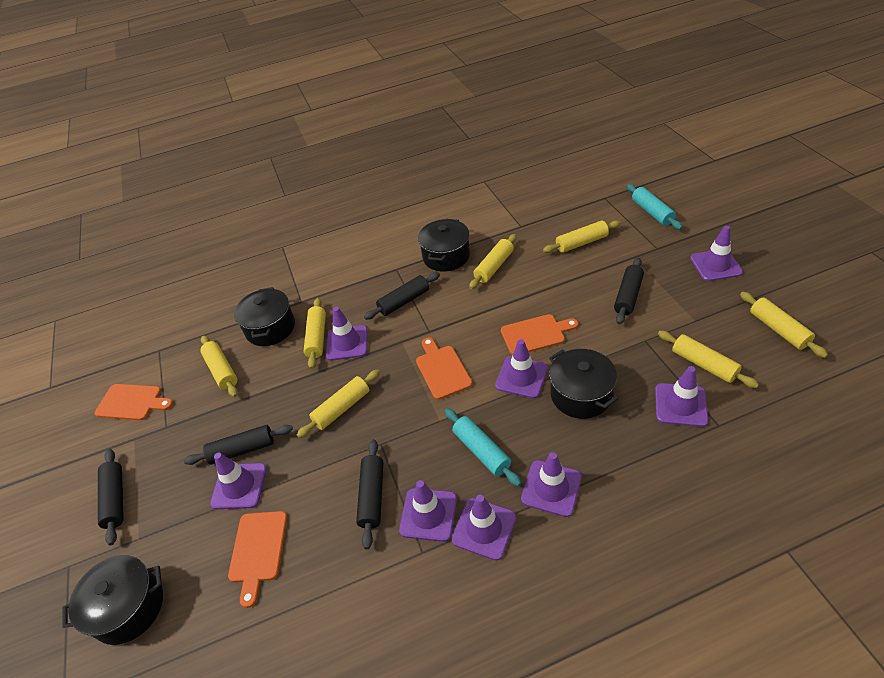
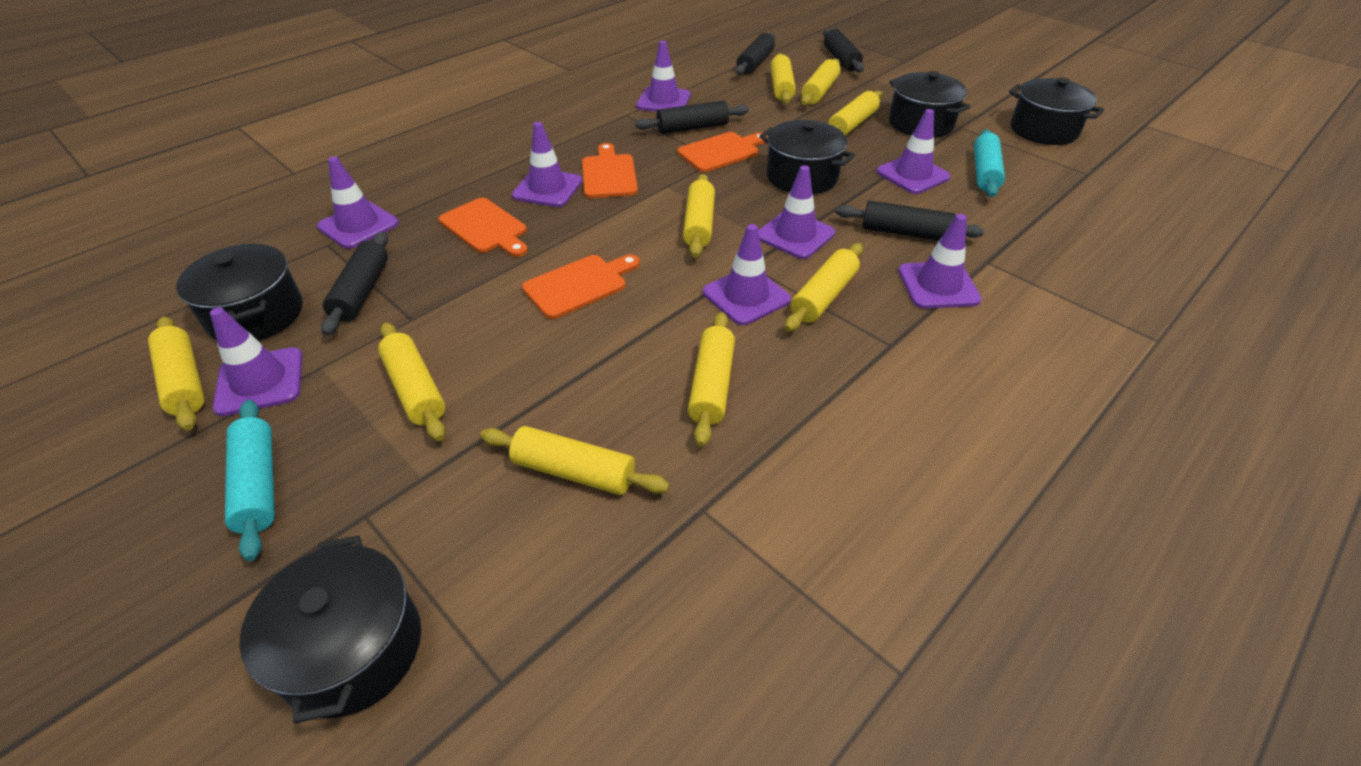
black pot: [63,555,163,645] [234,287,295,346] [418,219,470,272] [549,349,618,419] = 4 -> [176,244,303,341] [240,535,421,723] [760,120,855,194] [889,71,970,138] [1009,77,1104,145] = 5
yellow rolling pin: [200,336,238,397] [297,369,380,438] [304,298,326,369] [469,234,517,289] [543,220,621,253] [658,331,759,388] [740,292,828,358] = 7 -> [148,317,204,431] [378,323,445,441] [480,426,670,495] [683,174,715,258] [688,312,735,447] [770,53,796,103] [785,243,863,332] [801,59,841,106] [828,91,883,136] = 9

